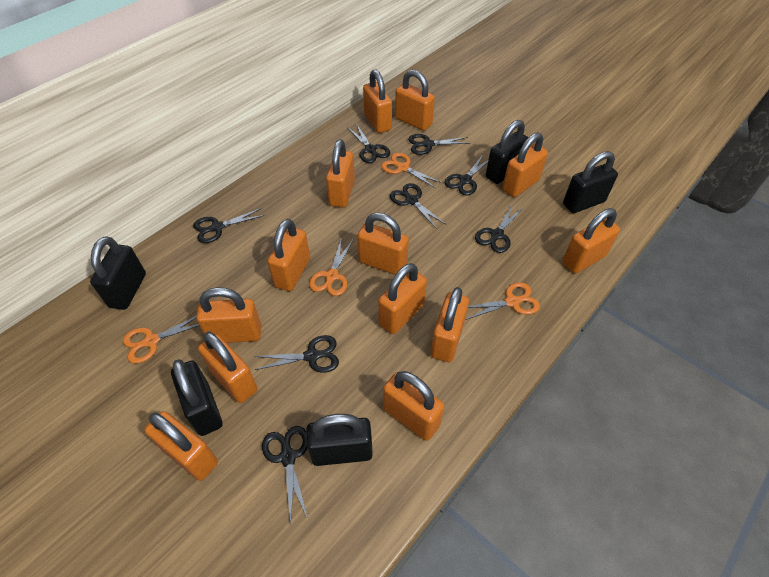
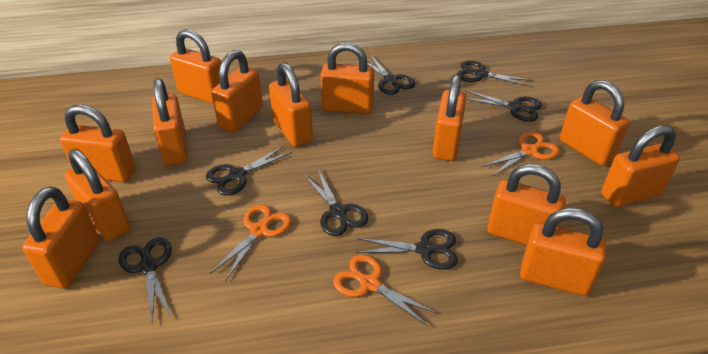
black padlock: [90,236,146,310] [171,359,223,436] [306,414,373,466] [486,120,528,184] [563,151,618,213] = 5 -> none = 0
black scissors: [193,208,265,243] [254,335,339,373] [262,426,308,524] [347,125,390,163] [390,183,445,229] [408,134,470,155] [445,154,488,196] [475,205,524,253] = 8 -> [118,238,172,322] [206,146,292,196] [304,170,368,236] [356,229,458,270] [367,55,415,95] [456,60,532,87] [465,90,542,122] = 7
orange scissors: [123,316,200,364] [309,237,353,296] [381,153,442,188] [466,282,540,320] = 4 -> [210,204,291,282] [333,254,438,326] [481,131,560,176] = 3

